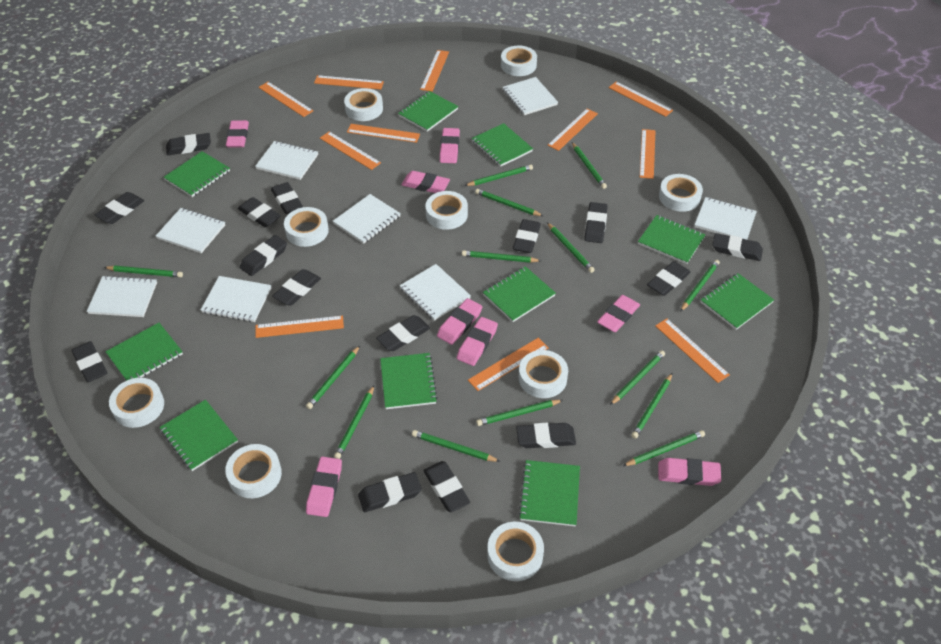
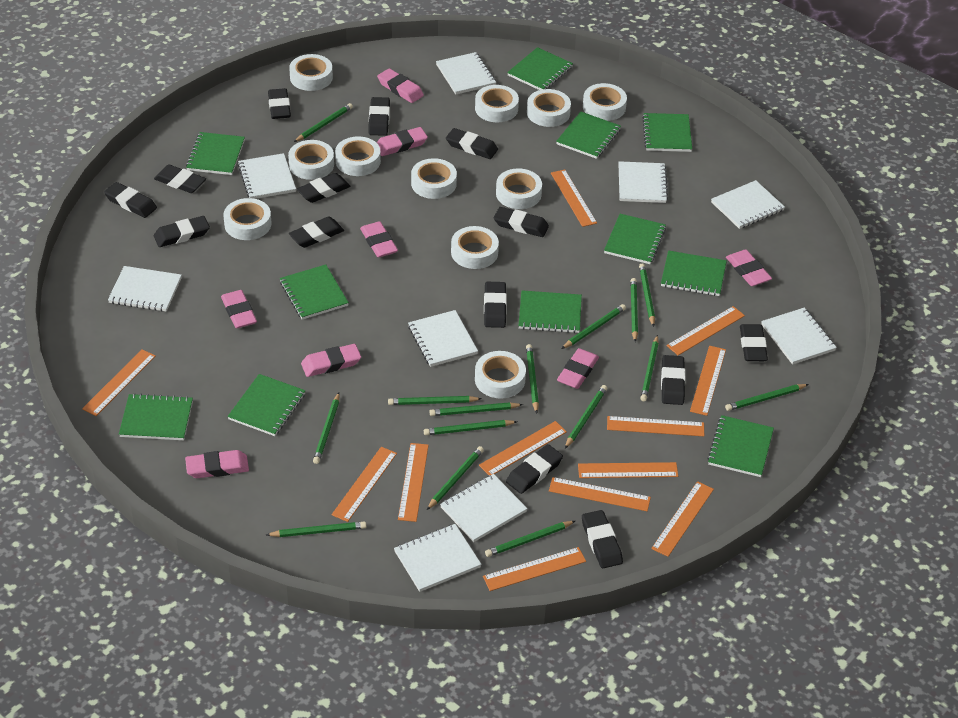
black eraser: [71,341,107,382] [95,192,144,224] [166,133,211,155] [238,197,281,227] [240,235,287,276] [271,182,303,214] [272,269,321,306] [358,472,422,512] [376,315,430,351] [423,461,470,512] [513,219,541,253] [516,423,576,448] [584,202,608,243] [647,261,691,296] [712,233,763,261] = 15 -> [104,182,157,218] [154,165,206,193] [154,216,210,247] [268,88,291,119] [289,217,344,248] [297,173,350,203] [368,97,390,136] [446,128,498,159] [484,282,507,328] [494,207,549,237] [506,444,563,494] [582,510,623,568] [661,355,685,405] [740,324,768,361] = 14
green notebook: [105,323,183,381] [159,400,238,471] [164,151,230,197] [380,353,438,409] [398,91,458,132] [472,123,533,167] [483,266,556,322] [518,460,580,526] [638,215,705,264] [701,273,774,330] = 10 -> [119,393,193,440] [186,132,245,175] [228,374,306,436] [280,264,349,320] [507,47,573,90] [519,290,582,333] [556,112,621,159] [604,214,666,264] [642,113,692,152] [661,250,727,296] [707,415,774,477] = 11
green pencil: [104,266,183,277] [306,346,360,409] [334,386,374,459] [412,430,500,462] [462,250,541,263] [465,165,533,186] [475,189,543,216] [476,400,563,426] [547,223,595,273] [572,142,607,189] [610,350,665,405] [623,430,705,466] [631,373,672,439] [680,260,720,312] = 14 -> [266,521,366,537] [294,103,353,142] [313,393,339,464] [388,396,482,405] [424,420,517,435] [427,446,484,510] [429,402,523,416] [485,521,575,557] [526,344,539,414] [561,304,626,349] [565,385,607,448] [630,278,638,342] [639,263,655,327] [640,335,659,401] [725,384,809,411] = 15
orange ruler: [256,316,344,338] [258,82,313,117] [314,75,384,89] [320,131,381,170] [347,124,420,143] [420,50,449,92] [468,338,549,391] [547,109,598,151] [609,82,673,117] [640,129,656,179] [655,319,730,383] = 11 -> [82,349,156,416] [332,447,397,522] [398,443,429,522] [479,421,567,475] [483,547,586,591] [549,477,651,511] [551,170,597,227] [578,462,678,478] [607,416,704,436] [651,481,714,557] [666,306,745,355] [690,346,726,416] = 12
white notebook: [87,275,157,317] [156,208,225,253] [201,276,272,322] [255,141,318,180] [333,194,401,244] [400,264,471,321] [502,77,558,115] [694,197,757,240] = 8 -> [108,266,182,312] [238,153,296,199] [394,524,482,592] [408,310,478,367] [436,52,496,94] [440,474,527,542] [618,161,668,203] [711,180,785,229] [761,308,837,364] = 9
white tape: [109,378,164,428] [225,444,282,498] [284,207,329,247] [344,88,383,121] [425,191,468,230] [487,522,544,581] [501,46,537,76] [519,350,568,398] [659,174,703,212] = 9 -> [223,198,272,240] [288,140,334,180] [289,54,333,91] [335,136,381,176] [411,158,457,199] [451,226,499,269] [475,85,519,122] [475,351,526,399] [496,169,542,209] [527,89,571,127] [583,83,627,121] = 11

